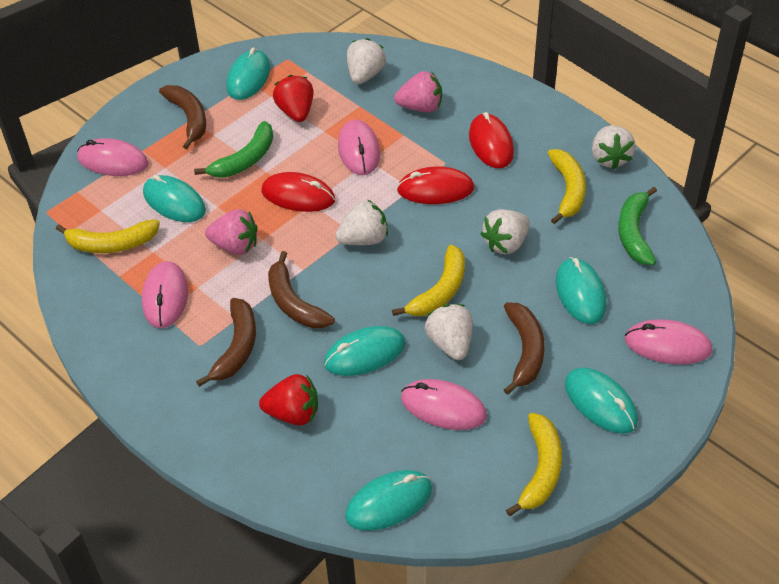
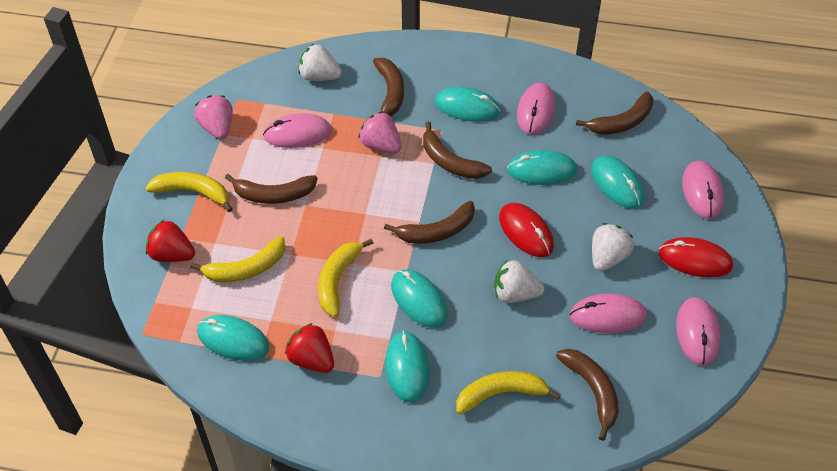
brown banana: [159,85,206,149] [196,298,256,387] [268,251,335,328] [504,302,545,395] = 4 -> [225,174,318,204] [373,58,404,116] [384,201,475,244] [423,121,492,179] [556,349,619,441] [576,91,653,135] = 6
green banana: [194,121,273,178] [618,187,657,265] = 2 -> none = 0
red mouse: [261,172,335,212] [397,166,474,204] [469,112,514,168] = 3 -> [499,203,554,257] [659,237,733,278] = 2
white strawberry: [335,199,388,245] [347,38,386,84] [425,304,473,360] [481,209,530,254] [592,125,636,169] = 5 -> [298,44,342,81] [494,260,544,303] [592,223,634,271] = 3

